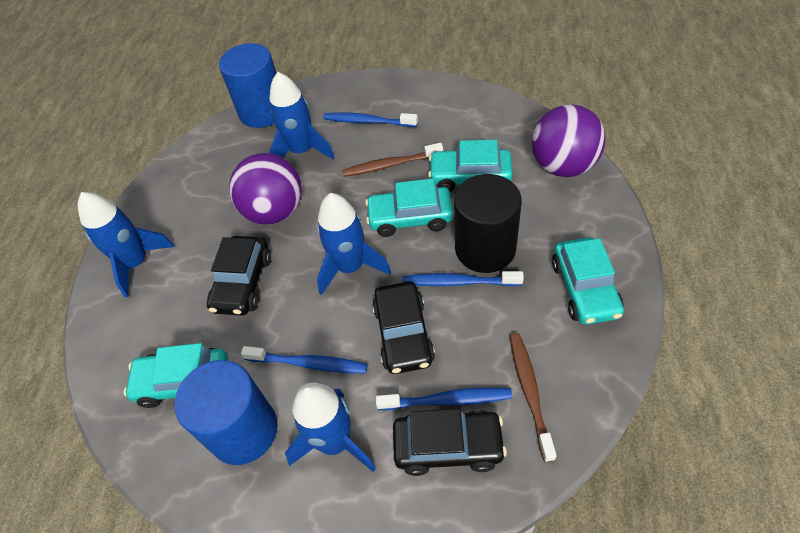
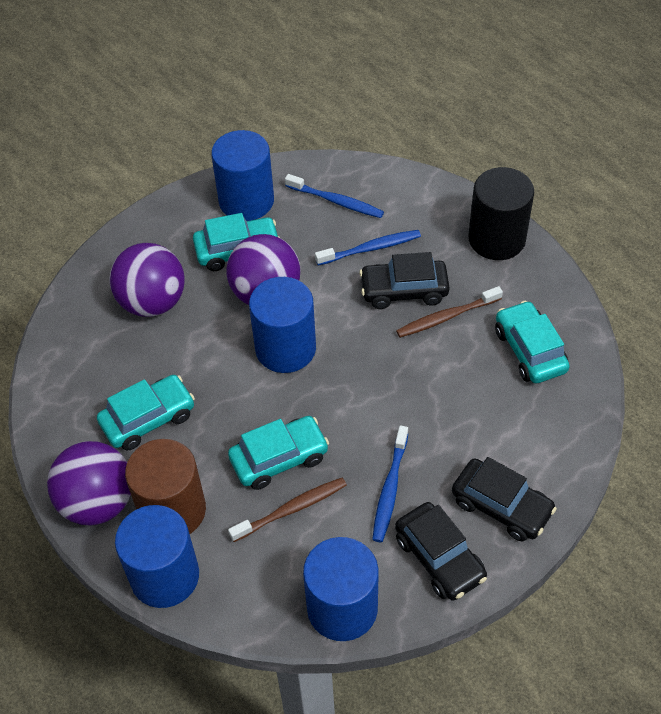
blue cylinder: [175,360,278,465] [219,43,276,128] = 2 -> [115,505,199,608] [211,130,274,221] [249,277,316,373] [303,537,379,641] = 4
blue rocket: [78,192,175,297] [269,72,335,159] [285,383,376,472] [317,193,391,295] = 4 -> none = 0
blue toothbrush: [241,346,367,373] [323,112,418,127] [376,387,512,410] [402,271,524,286] = 4 -> [285,174,384,218] [315,230,421,265] [372,426,408,542] = 3
brown cylinder: none = 0 -> [125,439,206,534] = 1
purple ball: [229,153,302,225] [532,104,605,177] = 2 -> [47,441,131,526] [110,243,185,317] [226,234,300,305] = 3

